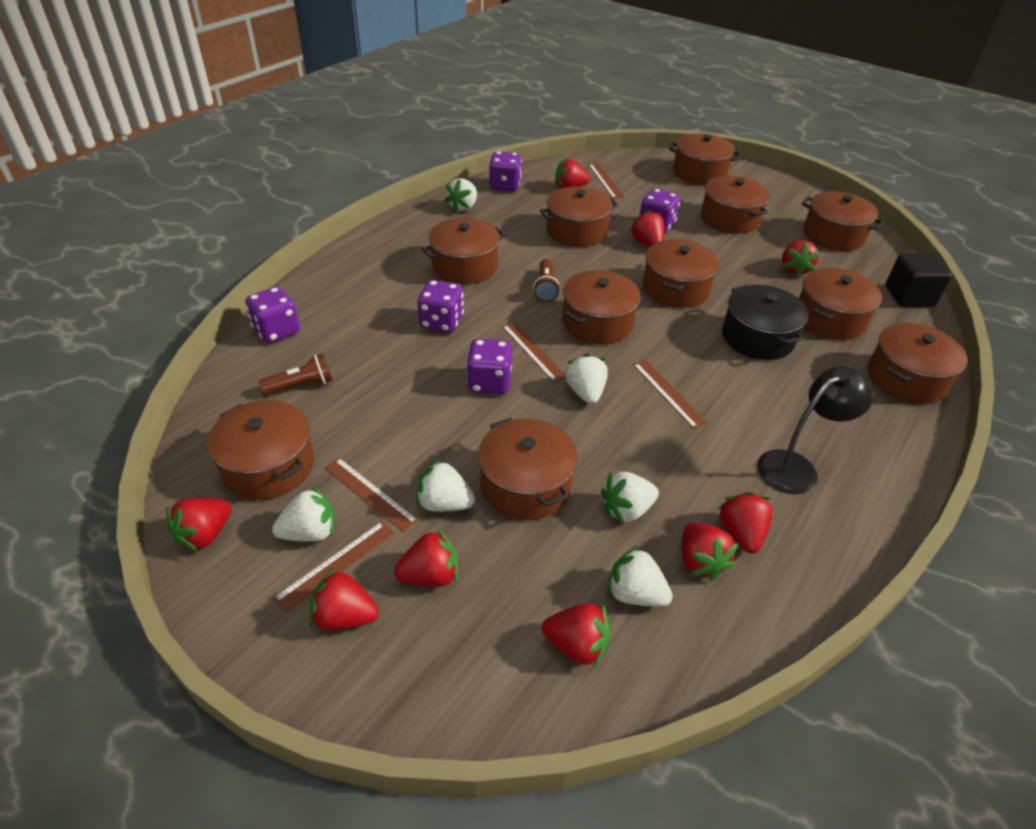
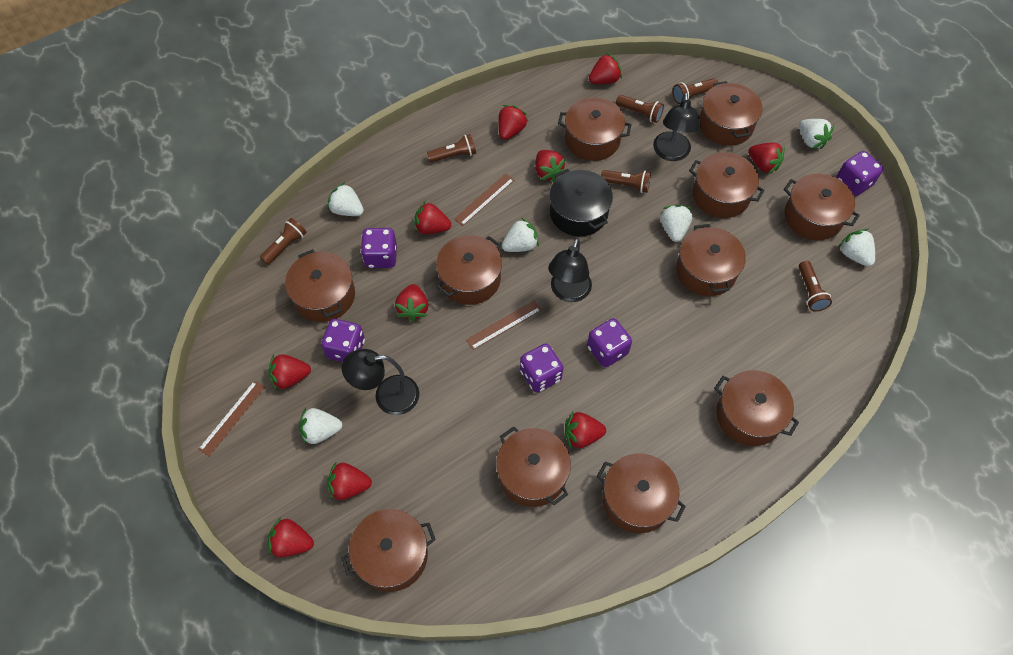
black cube: [885,254,952,307] = 1 -> none = 0
black lamp: [757,367,873,495] = 1 -> [342,349,419,415] [548,238,592,302] [653,92,701,161] = 3
brown flashlight: [259,354,333,395] [533,259,560,302] = 2 -> [260,218,307,265] [427,134,476,163] [601,170,651,193] [616,95,664,123] [673,78,718,104] [799,261,832,312] = 6
brown ruler: [273,521,395,613] [324,457,419,533] [502,322,566,382] [589,163,624,199] [633,360,708,429] = 5 -> [198,381,265,456] [454,174,514,226] [466,301,541,350] = 3
red strawberry: [166,498,231,552] [309,568,379,630] [394,528,458,587] [542,603,610,668] [555,159,590,188] [630,210,664,247] [682,522,738,581] [718,492,773,553] [782,240,820,277] = 9 -> [268,354,311,390] [268,518,314,557] [327,462,372,500] [395,284,428,322] [414,202,451,234] [498,105,528,140] [535,150,565,182] [565,412,606,448] [589,53,622,84] [748,142,785,174] = 10

